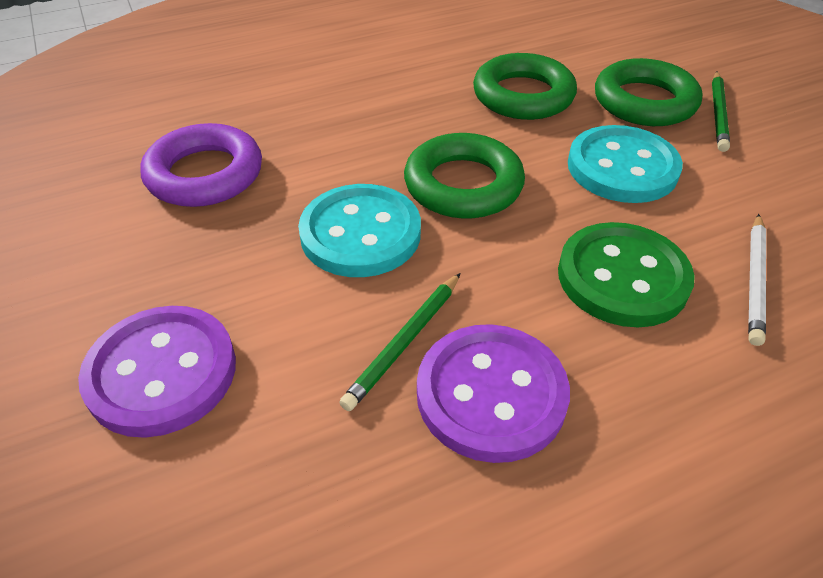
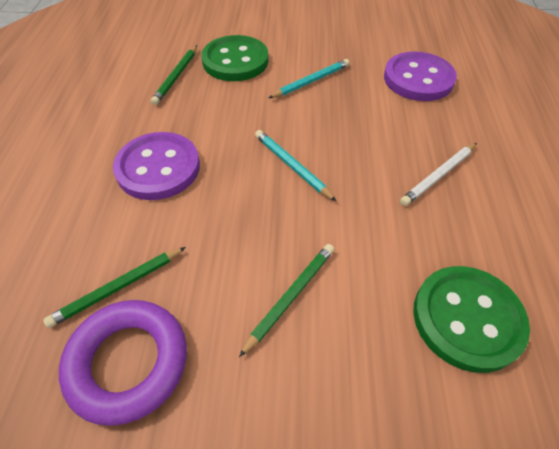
green button: [558,222,695,327] = 1 -> [201,35,268,81] [413,266,530,373] = 2
green pencil: [339,273,461,411] [712,71,730,152] = 2 -> [43,247,186,328] [151,46,197,105] [239,244,334,357] = 3
green ring: [404,133,525,219] [473,53,577,120] [595,58,702,126] = 3 -> none = 0
turquoise button: [298,184,421,277] [568,125,683,203] = 2 -> none = 0
turquoise pencil: none = 0 -> [255,130,336,201] [268,59,350,98] = 2

